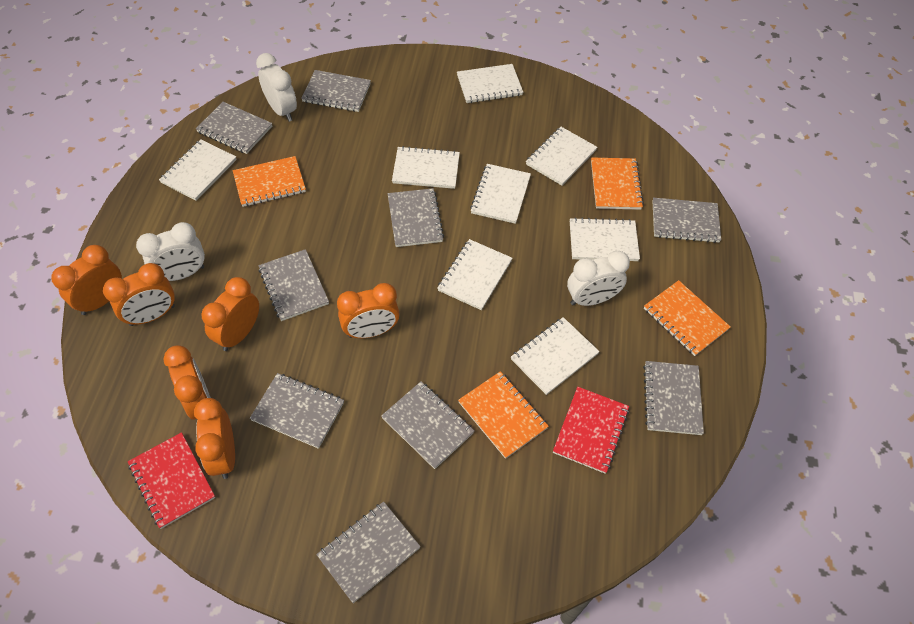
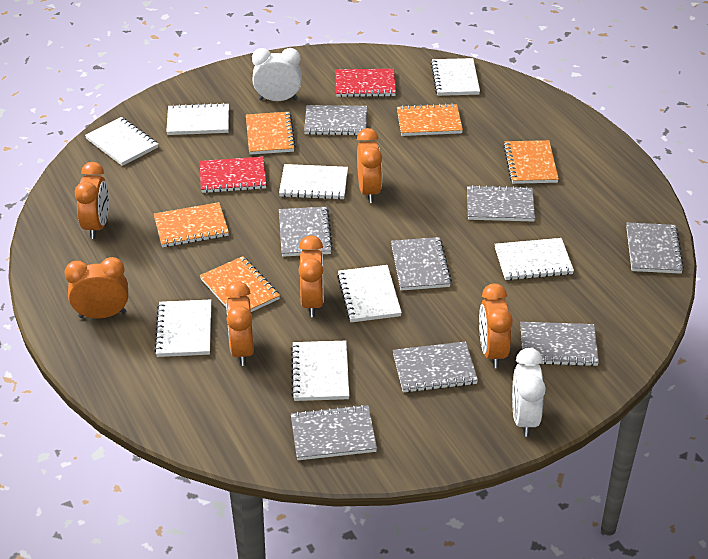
grey notebook: [196,102,272,154] [250,373,344,449] [258,249,329,321] [301,70,371,112] [316,502,421,603] [381,382,474,469] [388,188,444,247] [643,361,704,435] [652,198,721,243] = 9 -> [279,207,333,257] [291,404,377,460] [304,105,367,136] [391,237,452,290] [393,341,478,393] [467,185,535,222] [520,322,599,366] [626,222,684,274] = 8
orange notebook: [233,156,306,207] [458,371,549,459] [591,157,644,210] [644,280,731,356] = 4 -> [154,202,229,247] [200,256,280,312] [246,112,296,155] [397,103,463,136] [503,140,559,184] = 5
white clock: [136,222,205,281] [256,53,297,122] [567,251,630,306] = 3 -> [252,48,302,101] [512,348,546,437] = 2

